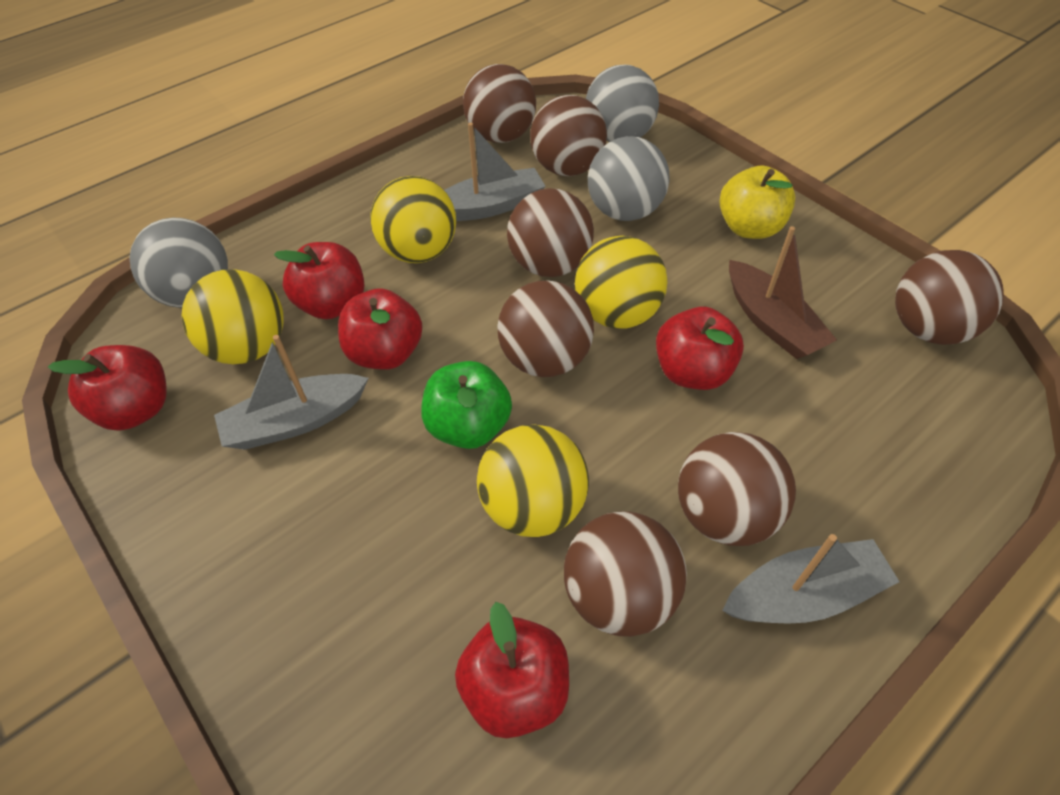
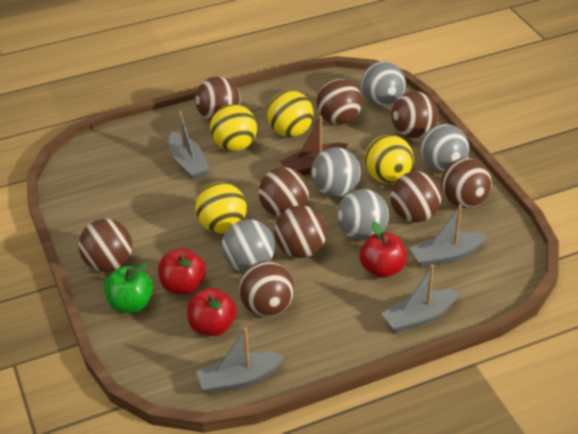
brown ball: [463,64,536,143] [497,281,594,377] [507,188,594,277] [530,95,607,176] [564,511,687,637] [678,432,796,546] [895,250,1004,345] = 7 -> [79,219,132,272] [195,76,241,121] [239,261,294,317] [258,167,309,217] [274,205,327,258] [316,79,362,125] [390,171,442,222] [391,91,438,138] [441,158,492,208] = 9
grey ball: [129,217,228,308] [586,65,659,142] [588,136,670,221] = 3 -> [222,219,275,272] [311,147,361,197] [337,189,389,241] [361,61,406,107] [420,124,469,172] = 5
grey boat: [214,335,369,450] [444,123,546,221] [722,534,900,624] = 3 -> [169,111,209,180] [196,327,285,394] [381,265,460,333] [410,205,487,268] = 4
red apple: [48,345,167,431] [274,242,364,319] [338,288,423,370] [455,602,569,738] [656,307,744,390] = 5 -> [158,248,206,295] [187,288,237,336] [359,221,407,278] = 3
yellow apple: [720,166,796,239] = 1 -> none = 0

